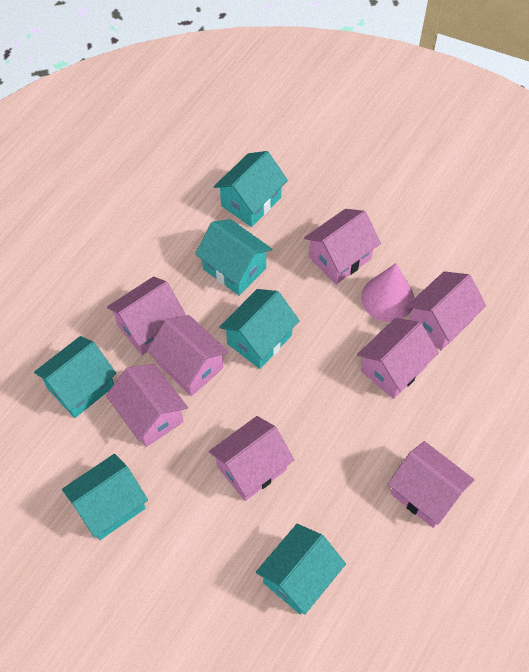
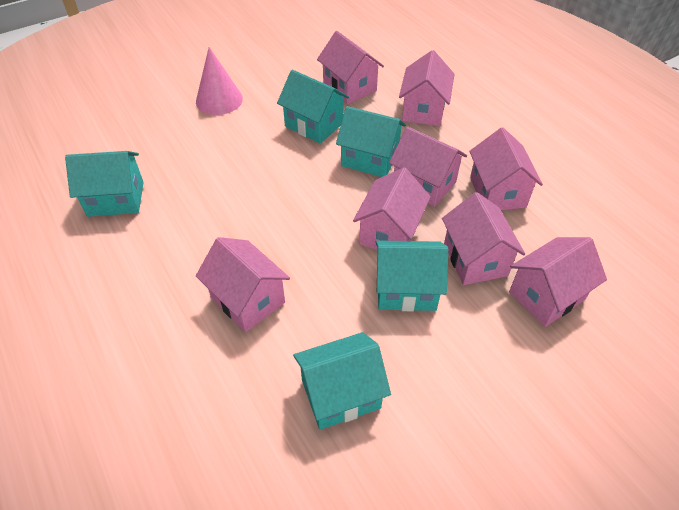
turquoise house: [34,336,116,418] [62,454,148,540] [195,219,272,296] [214,151,288,227] [219,289,300,369] [256,524,346,615] = 6 -> [65,151,144,217] [277,70,349,144] [293,332,391,430] [336,106,406,177] [376,240,448,311] = 5

